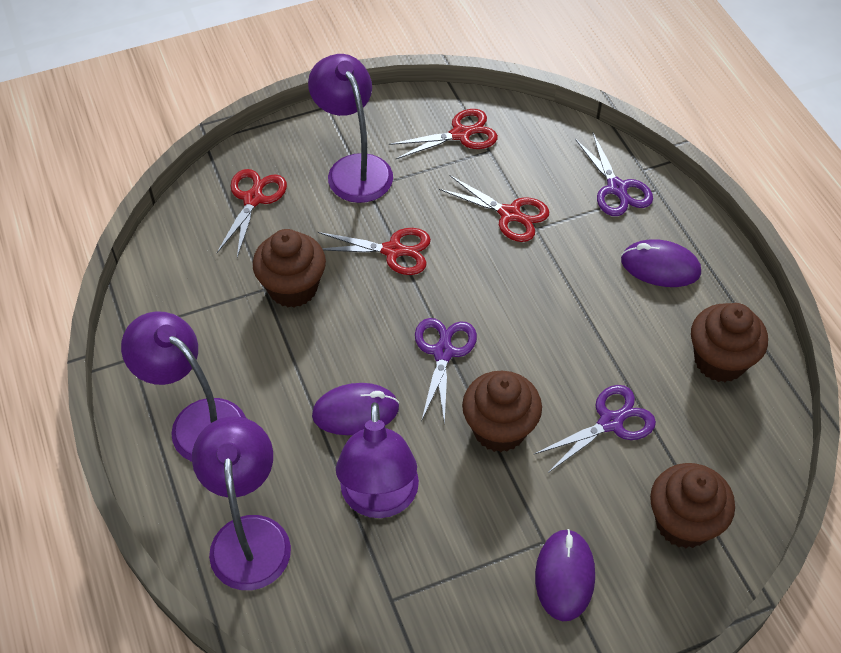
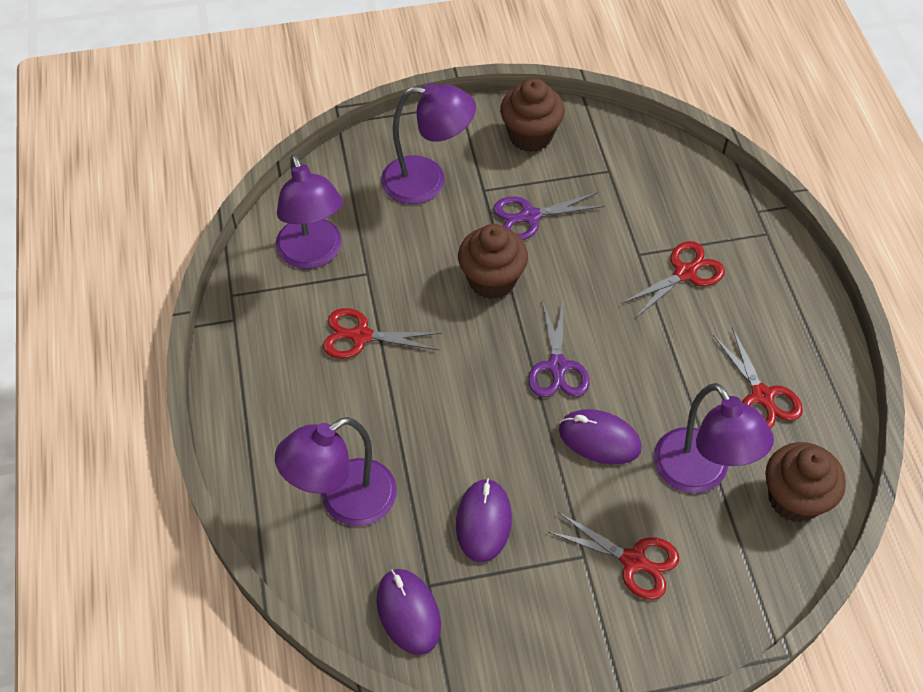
brown cupcake: [252,229,326,308] [462,371,542,452] [650,463,735,548] [691,303,768,382] = 4 -> [458,224,528,299] [500,78,565,152] [765,442,846,523] = 3
purple scissors: [415,318,477,425] [534,385,656,473] [575,133,653,216] = 3 -> [493,192,604,240] [528,299,590,397] = 2

